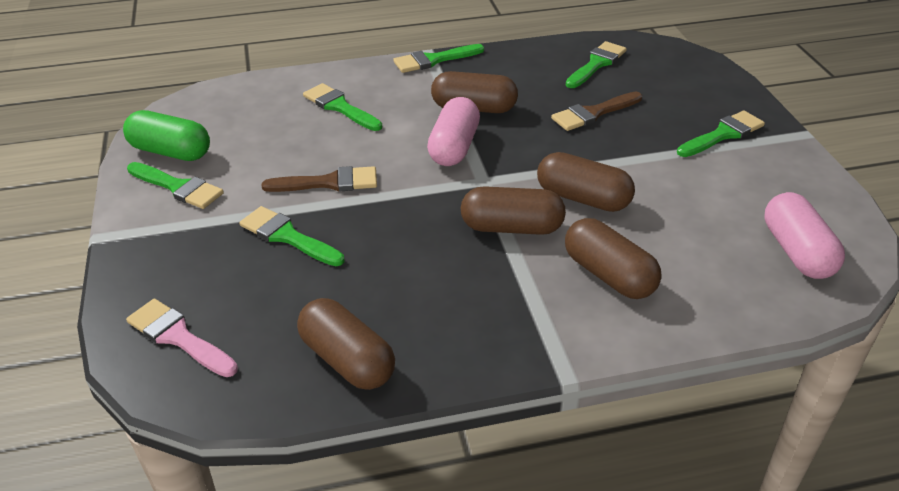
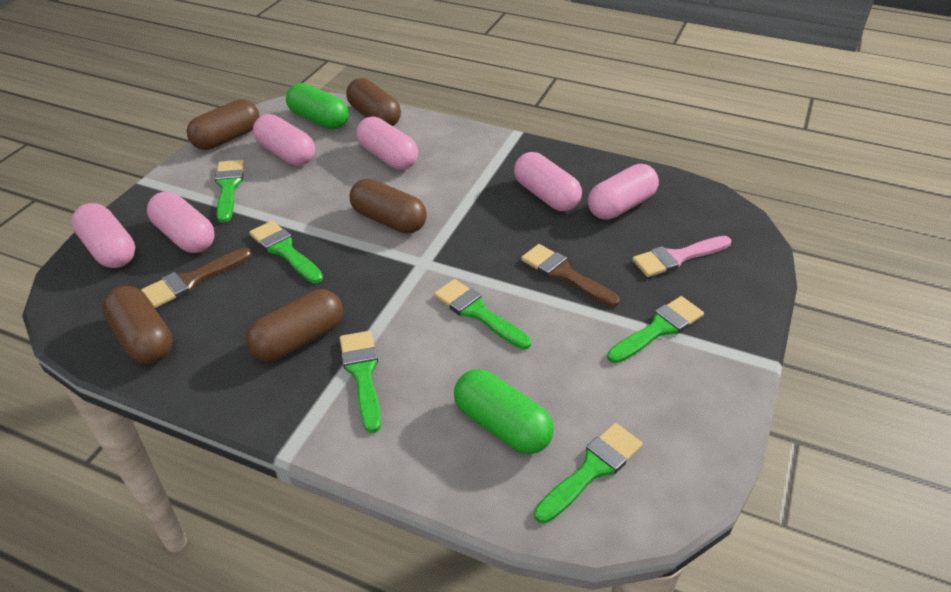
green capsule: [123,110,210,161] = 1 -> [286,83,348,130] [454,369,554,454] = 2
pink capsule: [427,97,480,166] [764,192,845,279] = 2 -> [71,203,135,268] [147,192,215,253] [253,114,315,166] [356,116,418,170] [514,152,582,211] [588,164,659,220] = 6

